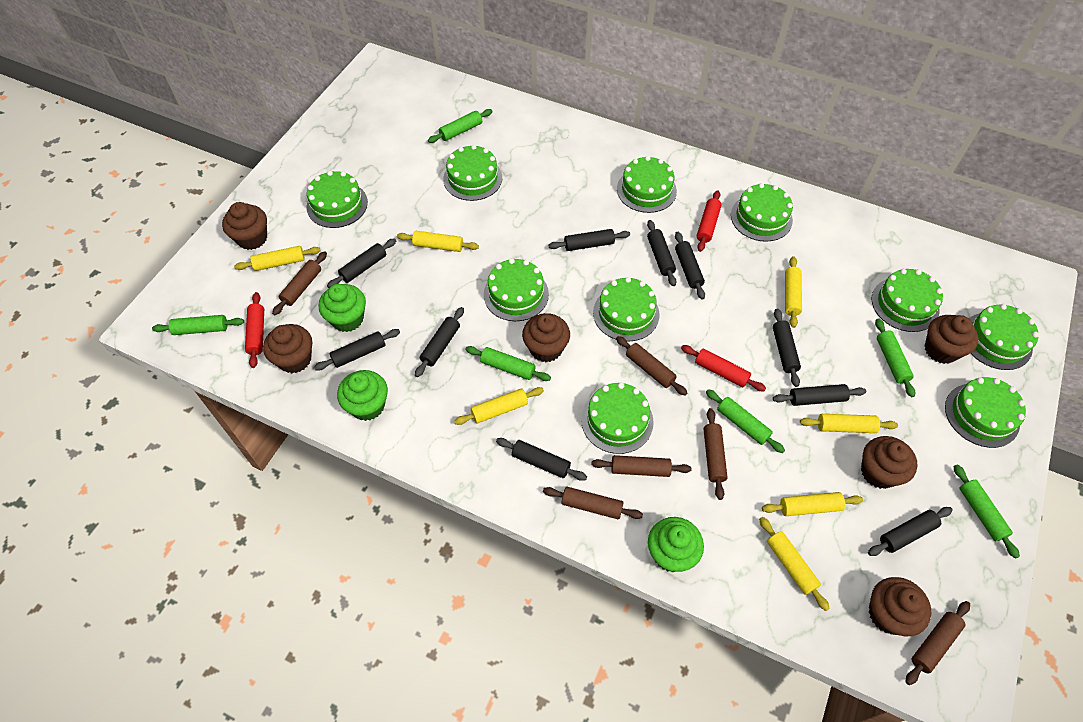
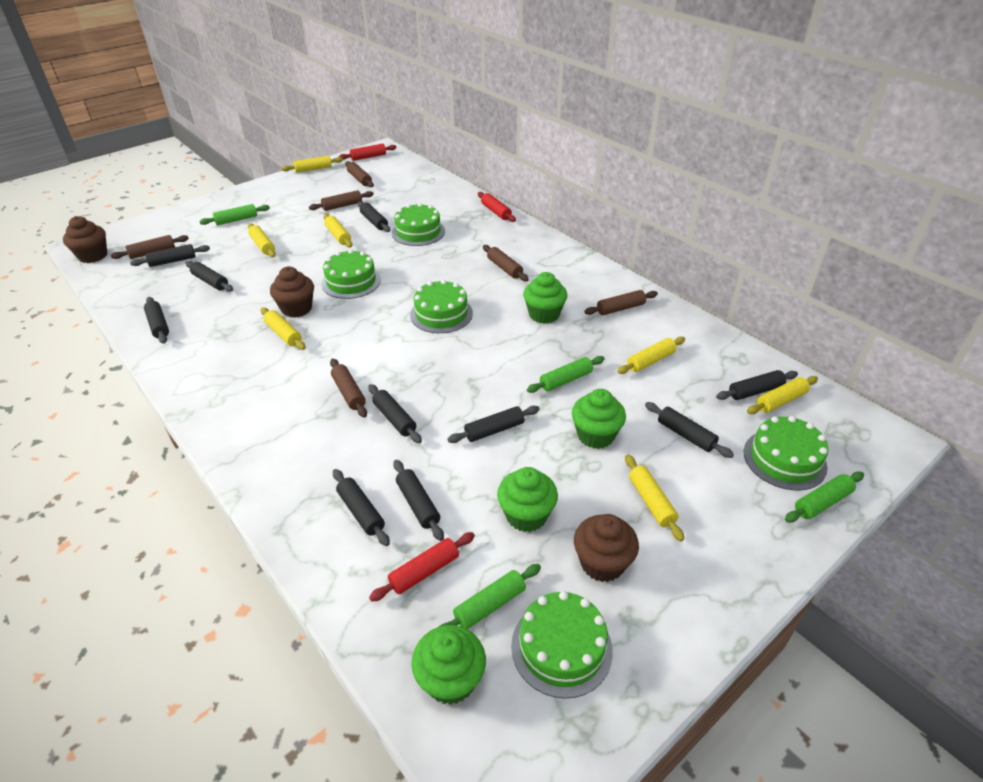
brown cupcake: [222,202,267,250] [263,324,312,373] [522,313,570,362] [861,436,918,489] [869,577,932,636] [925,315,979,364] = 6 -> [63,216,107,263] [270,266,314,318] [574,514,639,582] = 3
green cake: [307,171,368,228] [443,145,502,201] [484,258,549,321] [581,382,654,454] [593,277,659,342] [617,156,677,213] [731,183,793,242] [871,269,943,332] [945,377,1026,448] [969,304,1039,370] = 10 -> [321,249,381,299] [392,203,445,246] [410,280,473,333] [511,591,613,699] [744,416,829,490] = 5
green cupcake: [319,284,366,332] [337,370,388,421] [648,517,704,572] = 3 -> [412,625,486,705] [497,467,558,532] [523,272,567,324] [572,389,626,449] = 4
green rolling pin: [152,315,244,335] [428,109,493,143] [465,346,551,381] [706,389,785,453] [875,318,915,397] [954,464,1020,559] = 6 -> [199,204,270,225] [439,564,541,629] [527,356,605,393] [785,472,864,522] = 4

